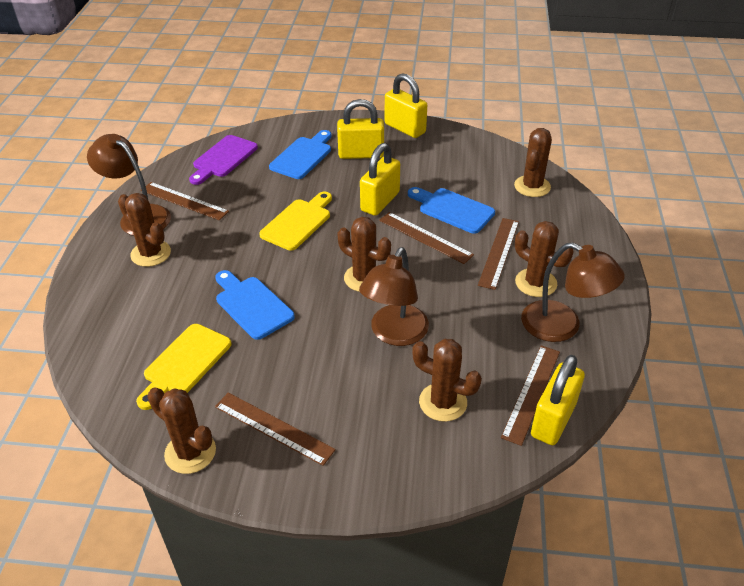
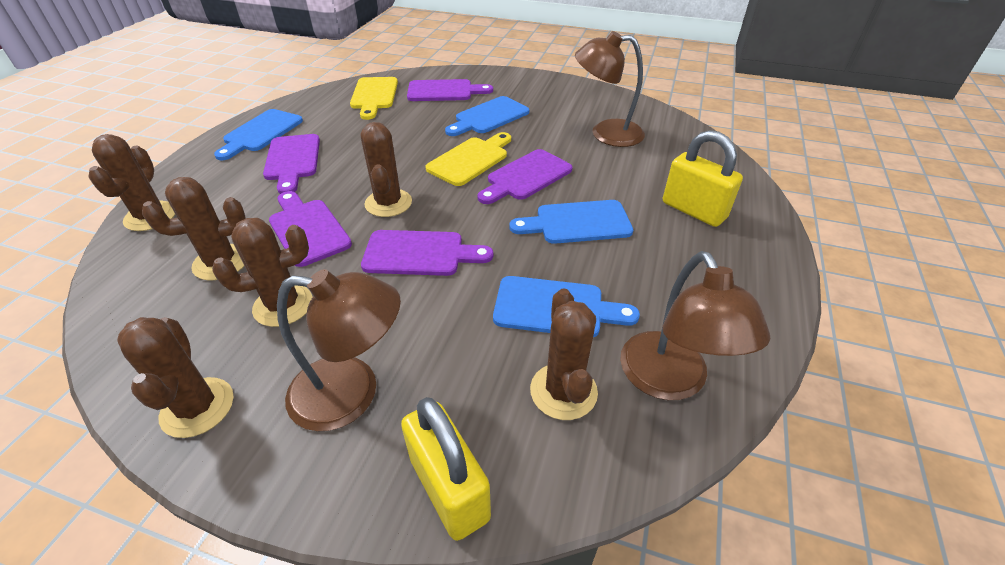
blue cutting board: [215,270,295,340] [269,130,332,179] [408,187,495,234] = 3 -> [214,109,303,160] [445,96,529,136] [493,276,640,337] [509,200,633,244] = 4
brown ruler: [141,182,229,220] [215,392,336,466] [379,212,474,264] [478,218,519,290] [501,345,560,446] = 5 -> none = 0
purple cutting board: [189,135,258,185] = 1 -> [263,134,320,194] [269,191,352,267] [361,230,493,276] [407,79,493,101] [477,149,572,204] = 5
yellow padlock: [337,99,384,159] [360,143,400,216] [385,73,427,138] [531,355,585,445] = 4 -> [401,397,491,541] [663,130,743,227] = 2

